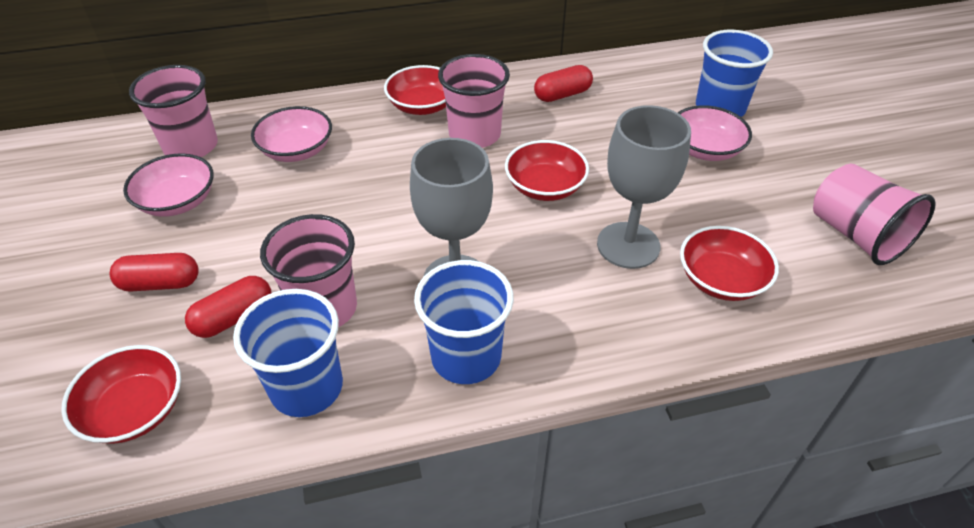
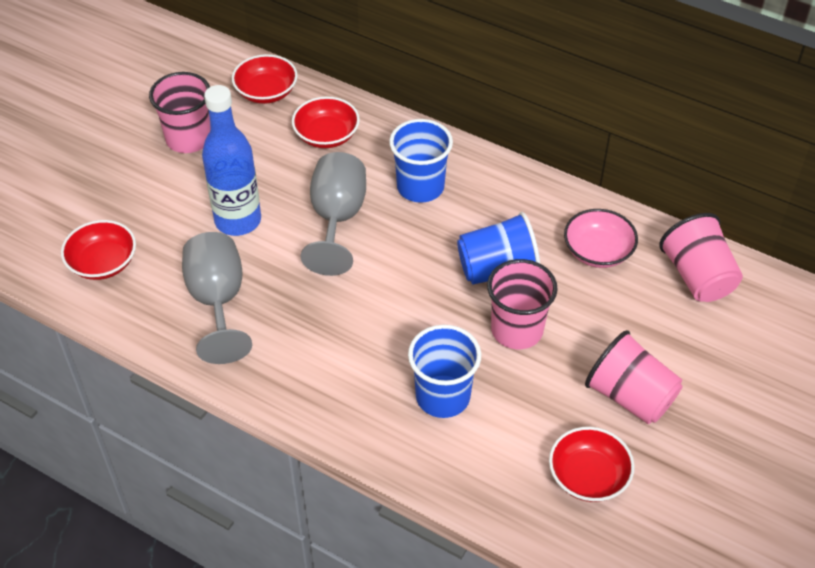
blue bottle: none = 0 -> [202,85,261,236] = 1
pink bowl: [123,153,214,217] [251,106,332,162] [678,105,752,161] = 3 -> [564,209,638,268] = 1
red capsule: [110,253,199,292] [185,276,271,338] [534,65,593,102] = 3 -> none = 0

